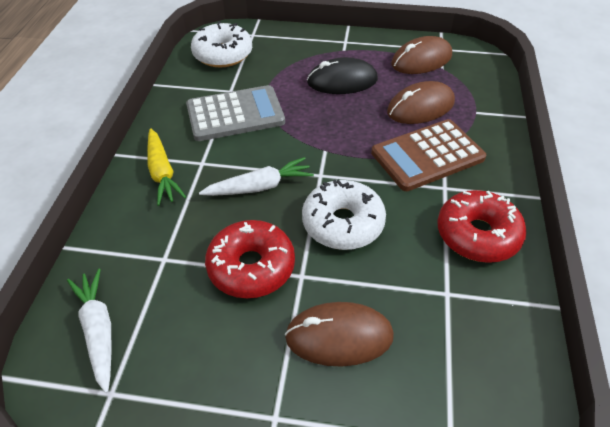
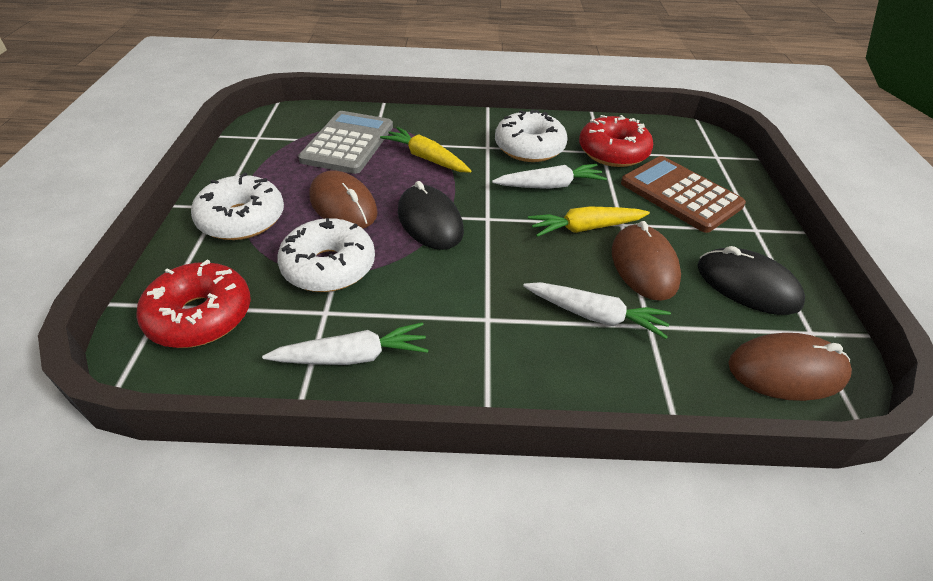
black mouse: [307,57,378,94] = 1 -> [398,181,464,250] [697,246,805,315] = 2
white carrot: [67,269,112,393] [199,157,314,196] = 2 -> [262,322,428,365] [492,164,607,189] [523,282,671,339] = 3
white donut: [191,21,252,67] [302,180,386,250] = 2 -> [191,173,284,240] [277,218,375,292] [495,109,568,162] = 3
yellow carrot: [147,128,186,206] = 1 -> [380,127,471,173] [528,206,650,237] = 2

